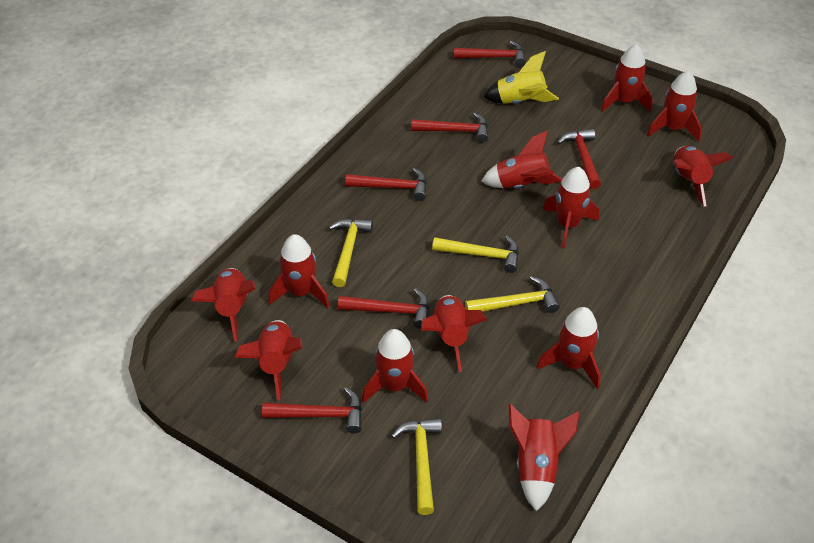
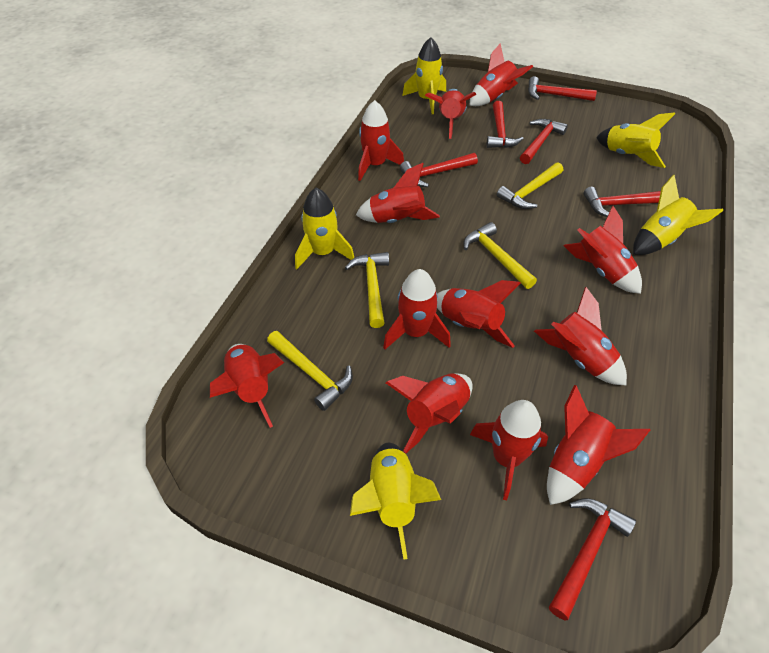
yellow rocket: [483,51,559,104] = 1 -> [295,188,354,269] [350,443,441,560] [402,37,446,114] [596,112,675,168] [633,175,723,255] = 5

